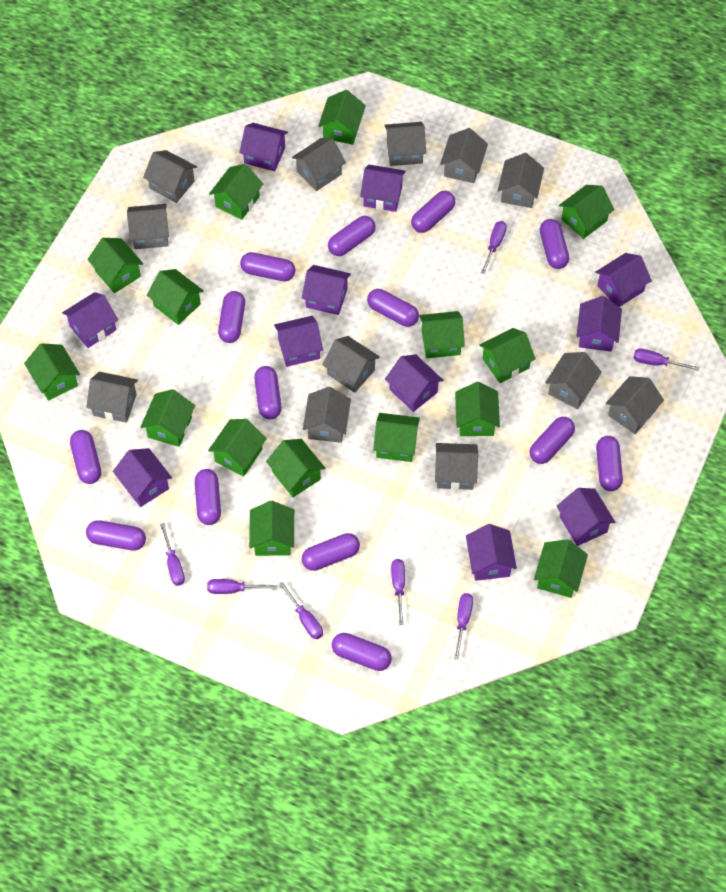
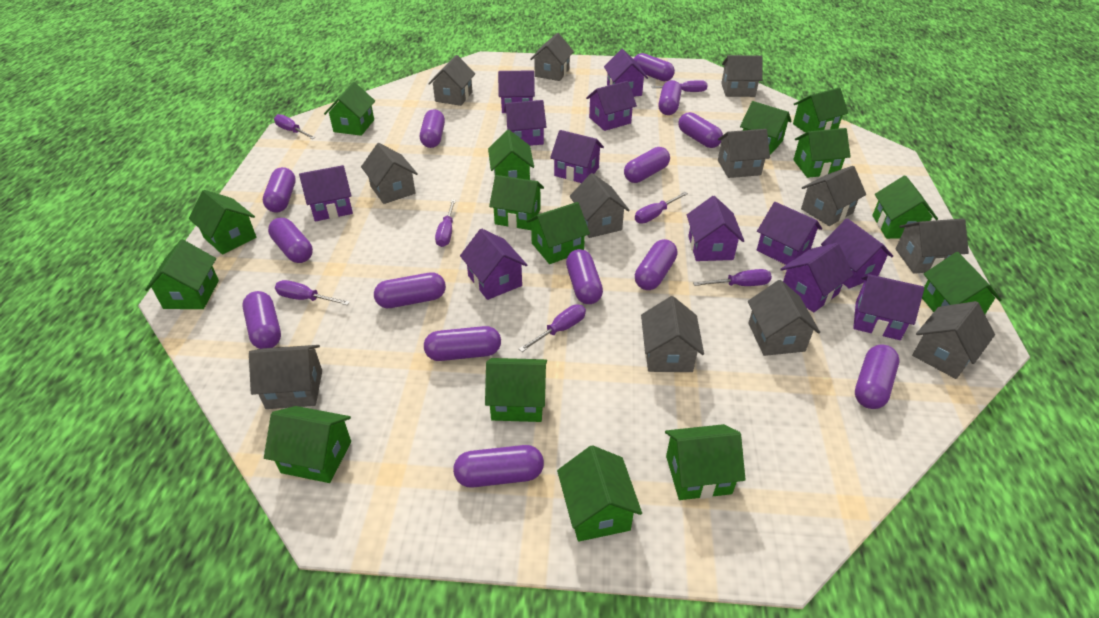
purple house: [62,292,118,348] [113,448,172,507] [239,123,288,171] [274,316,323,367] [302,265,351,315] [360,165,406,212] [385,354,443,412] [466,524,517,581] [557,488,615,546] [576,296,622,351] [595,253,652,307] = 11 -> [299,165,353,221] [460,229,527,300] [498,70,535,113] [504,100,547,146] [550,130,604,183] [586,81,637,131] [604,49,648,97] [687,196,744,261] [757,202,822,265] [780,243,854,312] [821,218,893,289] [853,274,924,340] = 12

